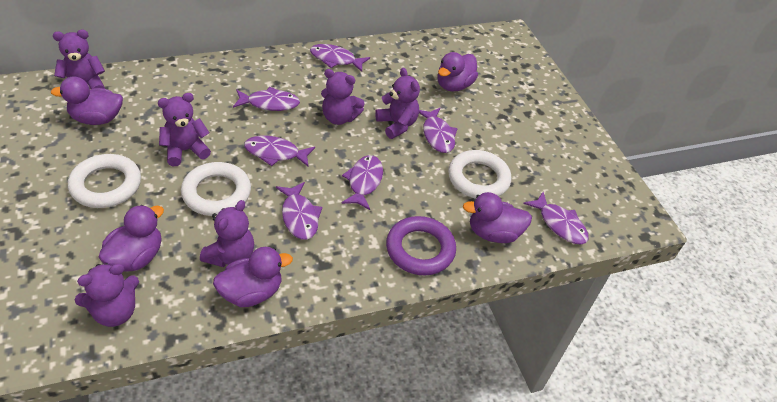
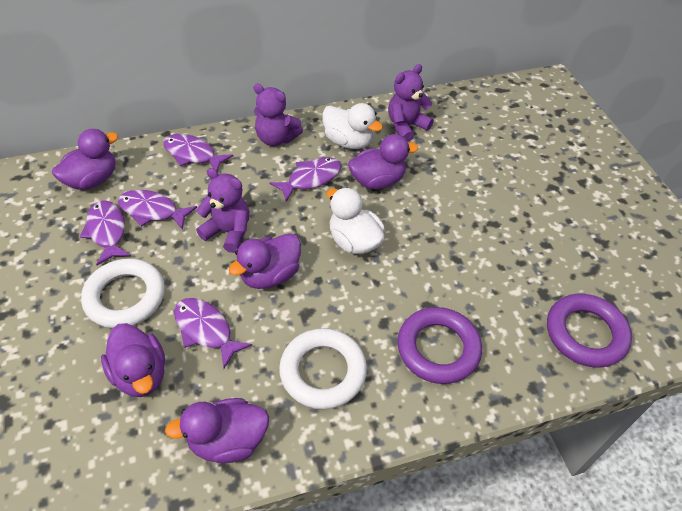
purple fish: [233,87,300,111] [244,136,315,167] [276,182,322,240] [310,44,370,72] [341,155,383,210] [419,108,458,153] [523,192,589,244] = 7 -> [79,200,131,265] [118,190,197,230] [164,134,233,171] [174,298,252,368] [270,157,342,202] = 5
purple ring: [386,216,456,275] = 1 -> [397,307,482,384] [547,294,632,368] = 2
purple teddy bear: [53,30,105,89] [75,263,139,327] [158,93,211,166] [200,200,254,267] [321,69,365,125] [375,68,420,139] = 6 -> [196,168,249,253] [253,84,303,146] [388,64,434,142] = 3
white duck: none = 0 -> [322,103,383,149] [327,187,385,254] = 2
white ring: [68,154,141,208] [181,162,251,216] [448,150,511,199] = 3 -> [81,258,165,328] [279,328,367,409] = 2

